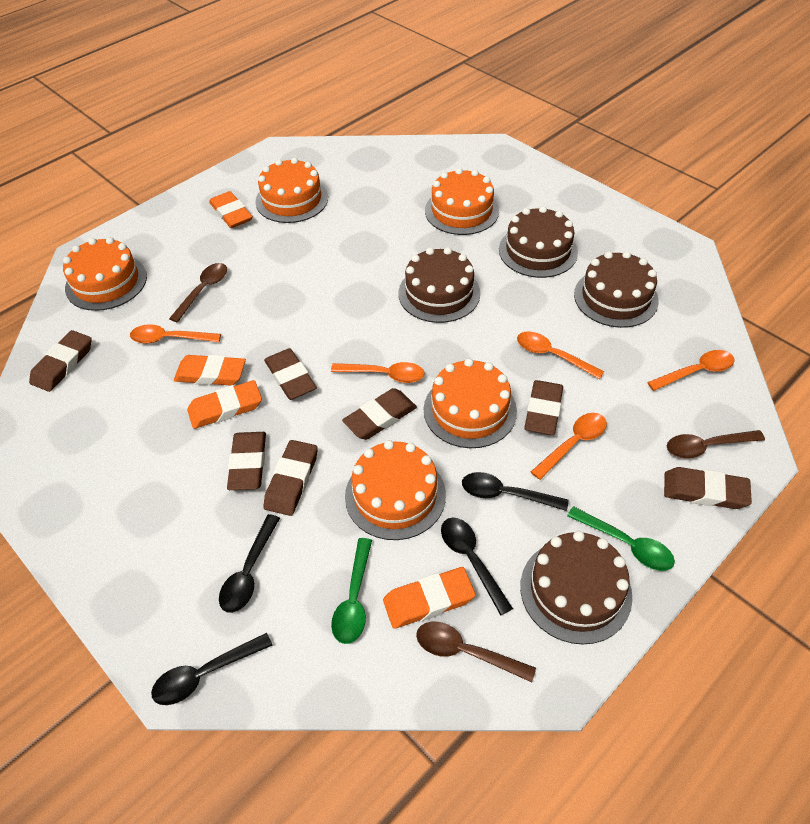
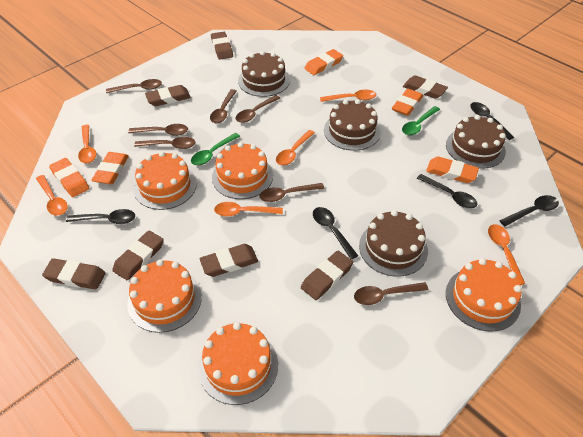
black spoon: [151,633,273,705] [219,514,280,613] [441,518,513,616] [462,472,568,511] = 4 -> [66,209,135,224] [313,207,358,260] [417,174,478,209] [470,102,514,140] [499,195,559,227] = 5
brown spoon: [169,263,227,323] [416,622,536,682] [667,430,765,459] = 3 -> [106,79,162,93] [128,124,188,136] [134,137,195,149] [210,89,237,123] [236,95,280,123] [260,183,324,202] [354,282,428,305] = 7
orange eraser: [174,355,246,386] [187,380,262,429] [209,191,253,228] [383,567,476,629] = 4 -> [49,158,89,197] [91,152,129,184] [304,49,343,75] [392,89,423,116] [426,157,479,183] = 5
orange spoon: [130,324,221,344] [331,362,424,383] [517,331,604,379] [531,413,607,480] [647,350,735,391] = 5 -> [36,175,68,216] [78,125,96,163] [214,202,283,217] [276,130,315,165] [320,90,376,102] [488,224,525,285] = 6

